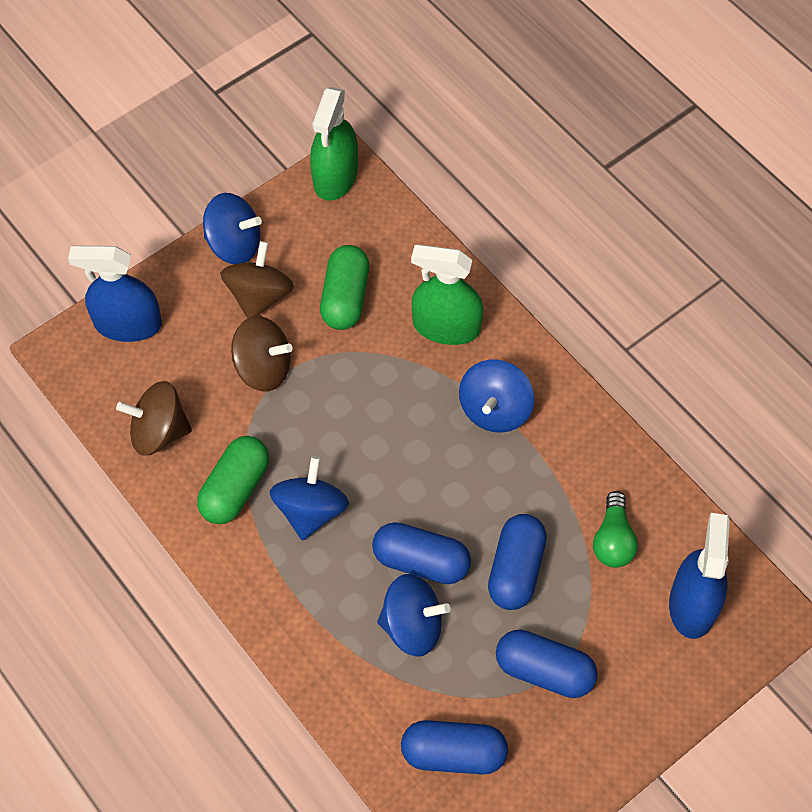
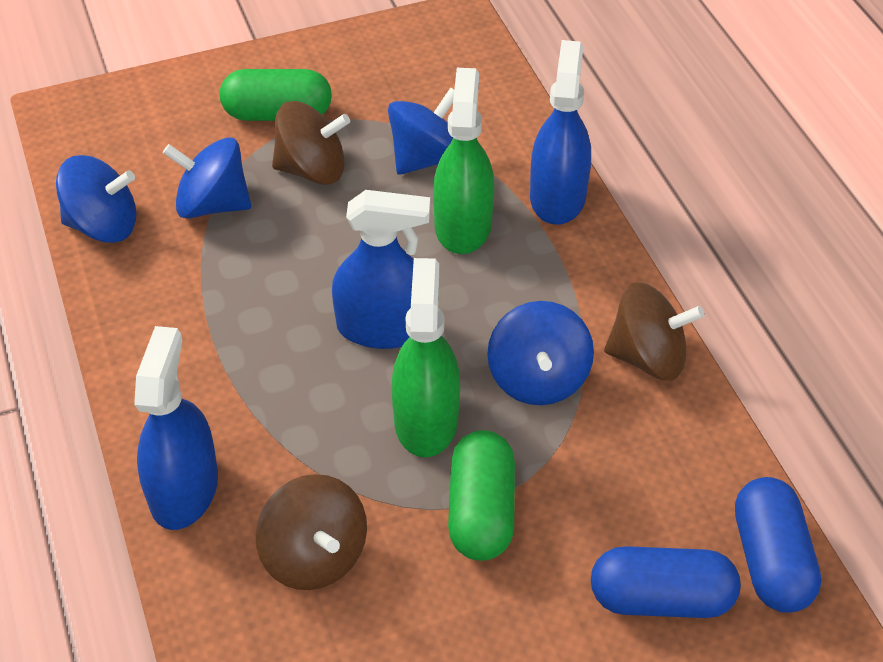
blue capsule: [372,522,471,584] [401,720,508,775] [488,514,547,610] [496,630,597,698] = 4 -> [591,546,740,618] [735,477,821,613] = 2
blue spray bottle: [68,246,162,342] [669,513,730,639] = 2 -> [134,326,218,530] [332,190,430,349] [530,40,591,225] = 3
green light bulb: [593,491,638,568] = 1 -> none = 0

